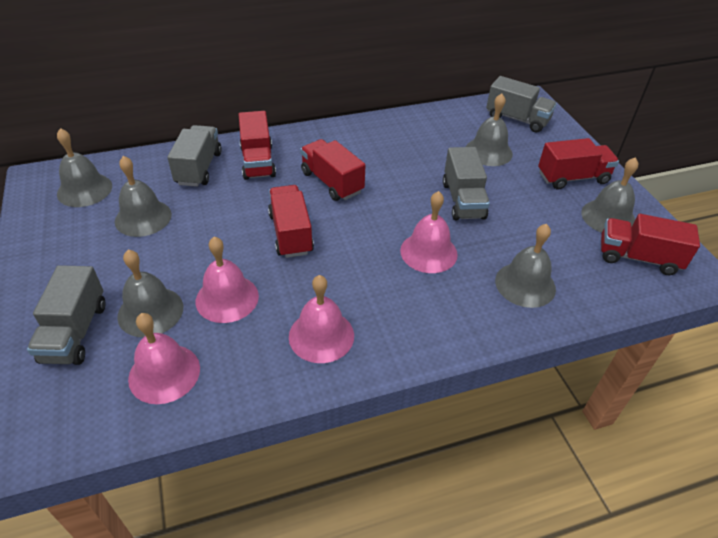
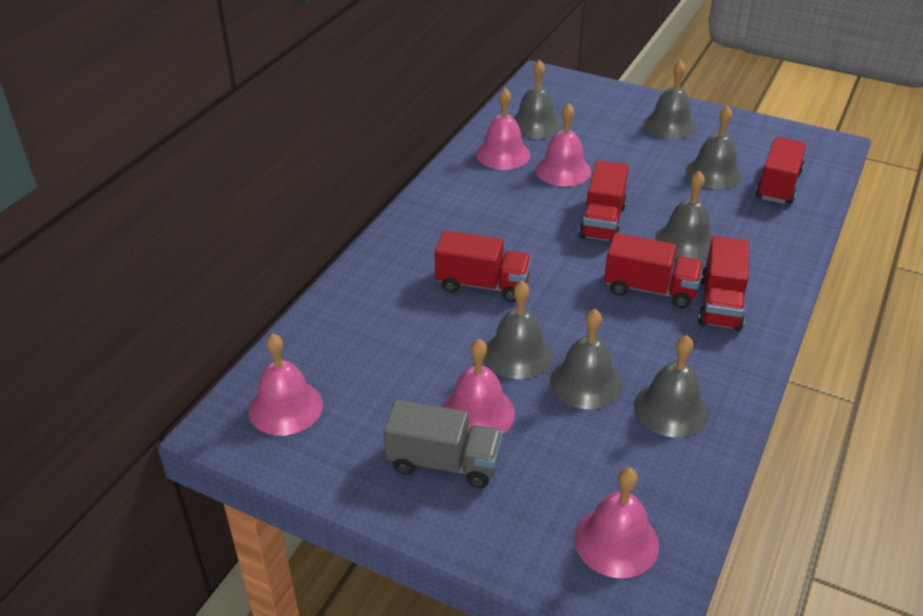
grey bell: [57,128,112,207] [115,156,172,237] [117,250,183,337] [466,93,513,166] [495,224,556,308] [581,157,638,233] = 6 -> [484,281,553,379] [514,60,562,139] [550,309,622,409] [634,335,709,438] [644,60,697,140] [655,171,713,260] [686,106,742,189] = 7
grey truck: [27,265,106,365] [167,125,222,187] [443,147,490,220] [486,76,557,133] = 4 -> [383,400,503,488] = 1
pink bell: [128,313,200,404] [196,237,259,323] [289,275,354,363] [400,191,458,273] = 4 -> [248,334,323,436] [442,339,515,434] [476,88,530,170] [535,103,591,187] [574,468,659,578] = 5

